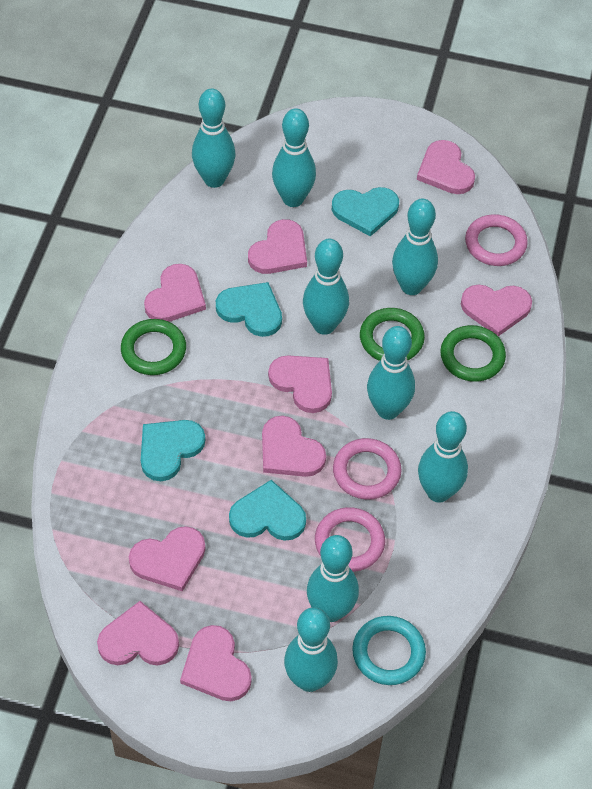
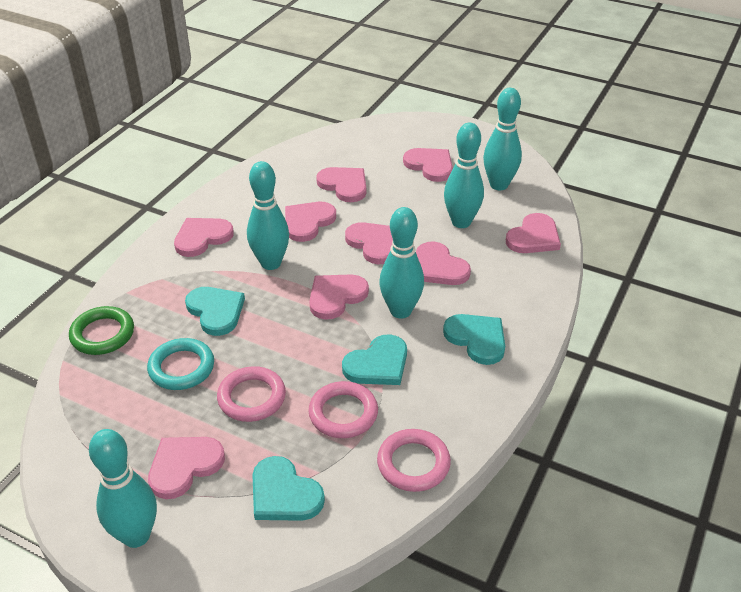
green ring: [121,319,186,375] [360,308,425,361] [440,325,506,382] = 3 -> [69,306,134,355] = 1
turquoise bowling pin: [192,89,235,188] [272,108,316,207] [284,607,338,692] [303,239,349,335] [307,535,359,622] [367,326,415,420] [392,199,438,295] [418,411,468,503] = 8 -> [89,429,157,548] [247,161,289,270] [379,207,424,319] [444,123,484,228] [483,88,522,190] = 5

